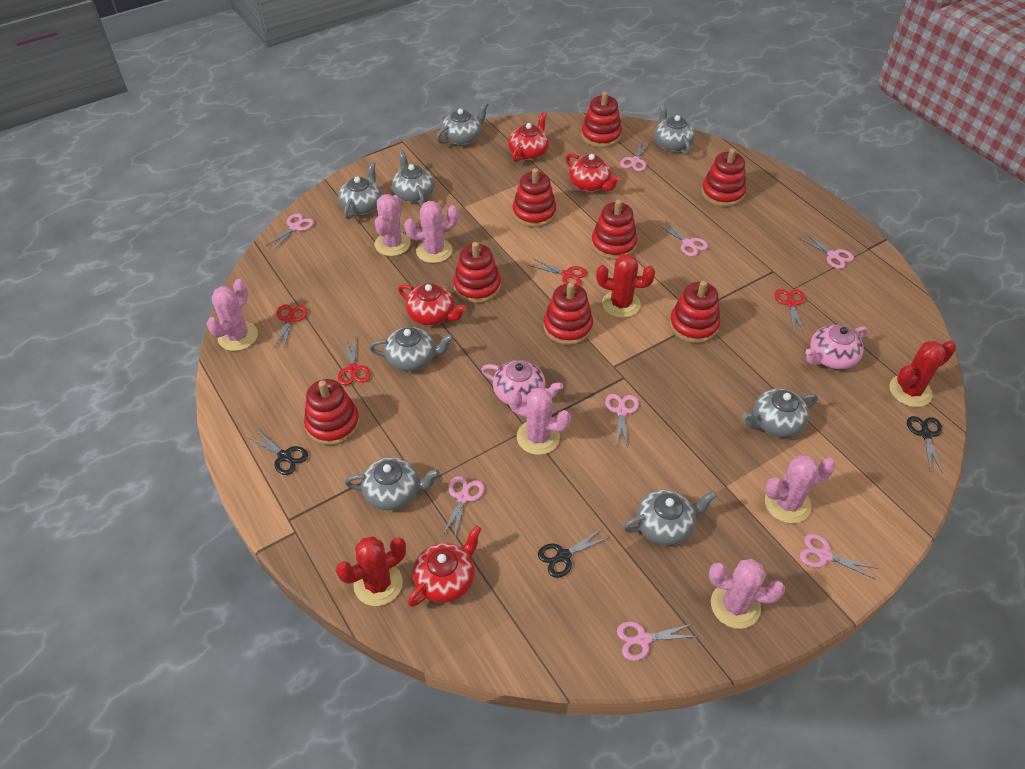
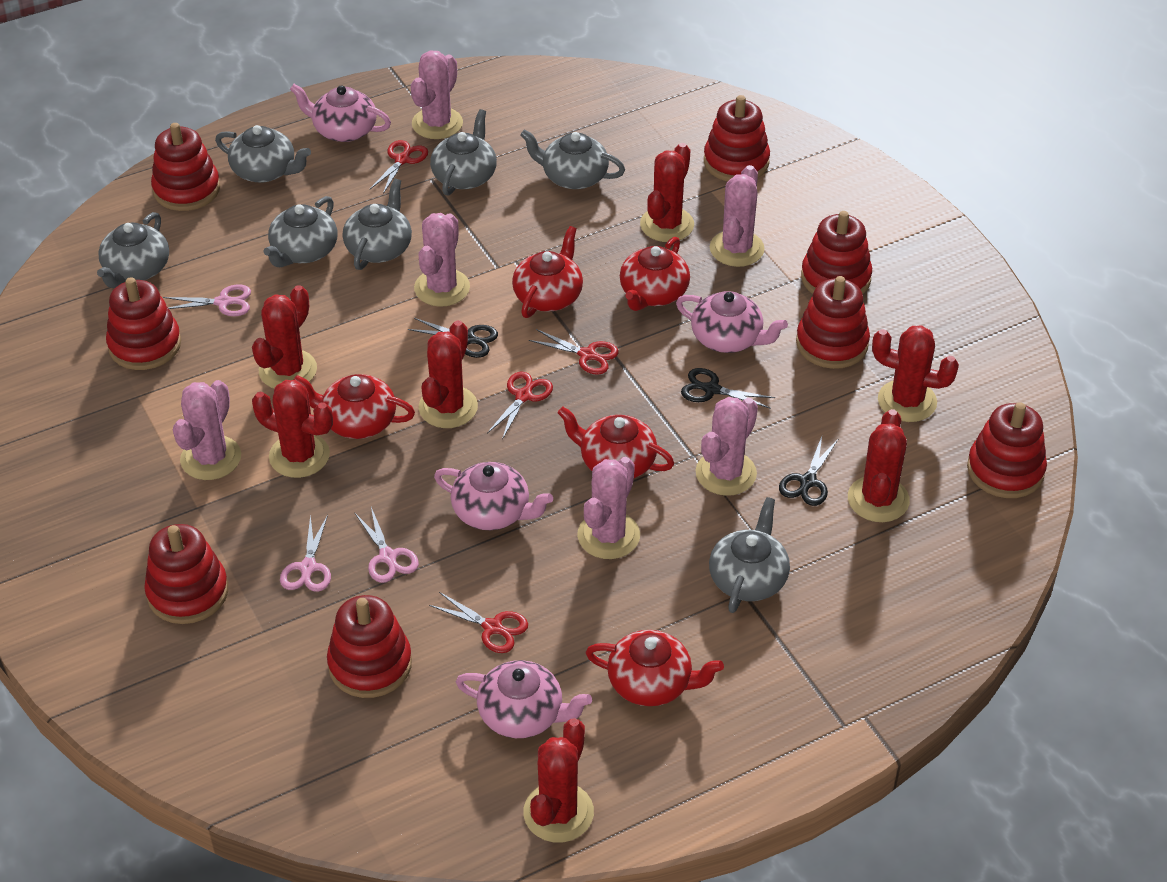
grey teapot: [338,162,382,219] [345,457,440,511] [369,327,454,372] [392,150,435,206] [436,102,489,145] [623,490,717,545] [654,103,695,155] [743,389,818,437] = 8 -> [97,212,169,288] [215,125,311,183] [264,196,338,267] [343,179,412,270] [430,109,497,196] [520,129,625,189] [709,497,790,613] = 7
pink scissors: [265,213,314,251] [442,476,484,541] [605,394,639,448] [617,622,698,661] [620,140,650,172] [658,221,708,257] [799,233,854,269] [800,534,878,580] = 8 -> [163,284,251,316] [280,514,331,592] [355,507,419,583] = 3
pink teapot: [481,360,563,405] [805,325,868,369] = 2 -> [290,84,391,142] [434,462,553,530] [456,660,592,738] [676,291,788,353] = 4
red cactus: [336,536,406,606] [596,254,655,318] [889,341,956,407] = 3 -> [252,285,317,388] [252,380,333,478] [419,320,478,428] [523,718,594,843] [640,143,694,242] [848,409,910,522] [872,325,959,422] = 7
red teapot: [398,283,467,326] [408,525,481,607] [508,112,549,162] [566,153,621,192] = 4 -> [294,374,415,439] [512,226,583,318] [557,406,674,478] [585,630,724,706] [620,237,690,311] = 5

